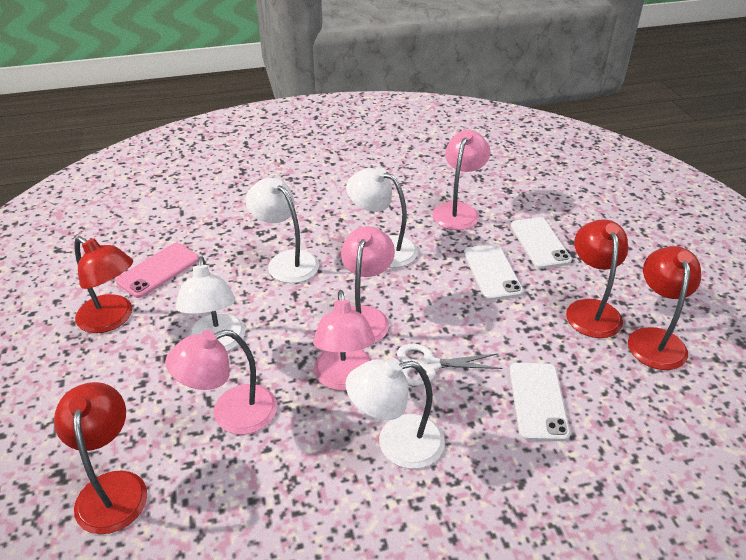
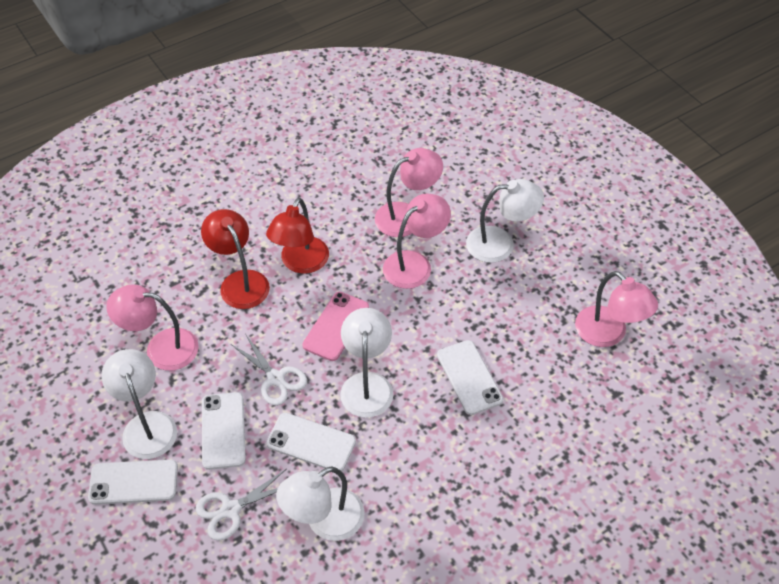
red lamp: [54,382,147,534] [74,236,133,333] [566,219,628,338] [628,246,701,370] = 4 -> [201,209,270,309] [266,198,329,274] = 2
white phone: [464,244,524,300] [509,363,570,441] [511,217,572,269] = 3 -> [88,459,178,505] [202,392,246,470] [266,413,356,471] [437,340,503,415] = 4
white scissors: [397,344,503,386] = 1 -> [196,469,286,541] [231,334,307,406] = 2

